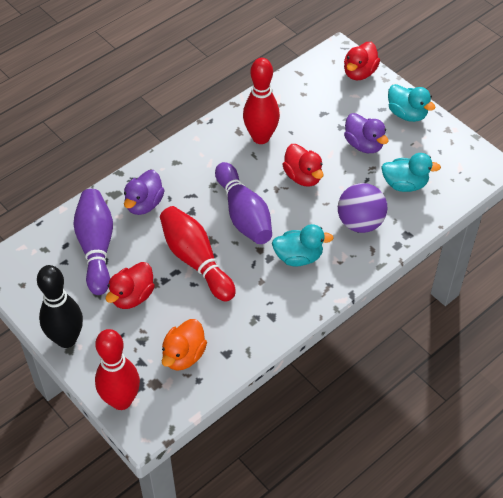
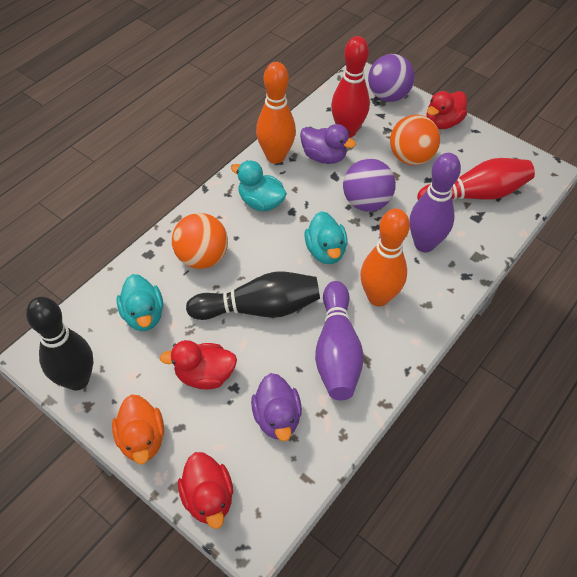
black bowling pin: [37,265,83,348] = 1 -> [26,297,94,390] [186,272,320,320] = 2
orange ball: none = 0 -> [172,213,228,269] [390,115,440,165] = 2
orange bowling pin: none = 0 -> [256,62,296,164] [361,209,410,306] = 2
purple ball: [338,183,387,233] = 1 -> [343,159,396,211] [368,54,415,102] = 2
red bowling pin: [95,329,140,410] [160,206,236,301] [243,58,280,144] = 3 -> [331,36,370,138] [417,158,535,200] = 2

